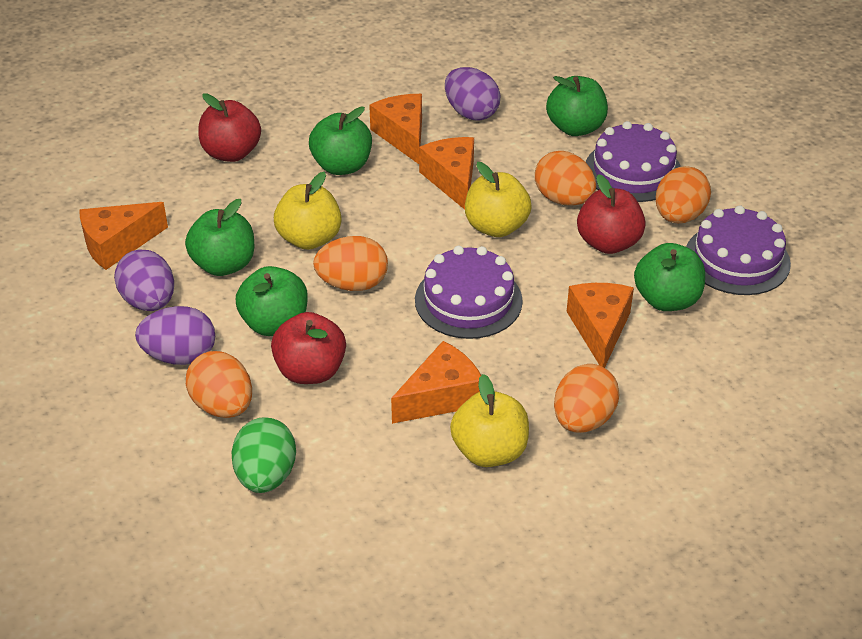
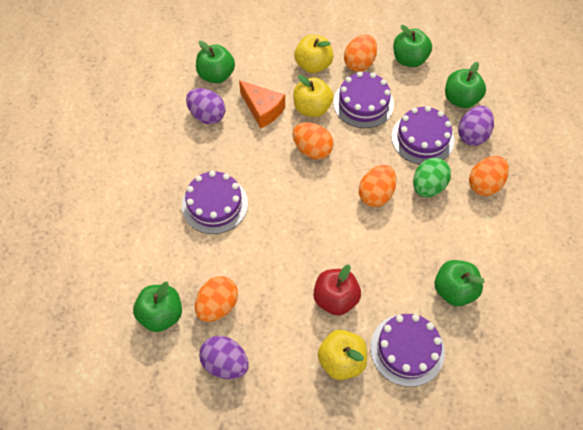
orange cheese: [79,202,168,270] [369,94,422,164] [391,341,481,424] [419,137,474,210] [567,283,634,368] = 5 -> [239,80,285,128] = 1
purple cake: [415,246,523,339] [586,121,681,202] [686,205,791,295] = 3 -> [182,171,248,234] [333,71,394,128] [370,314,445,387] [391,106,454,164] = 4
red apple: [198,93,261,162] [271,312,346,384] [577,174,646,254] = 3 -> [313,264,361,316] = 1

